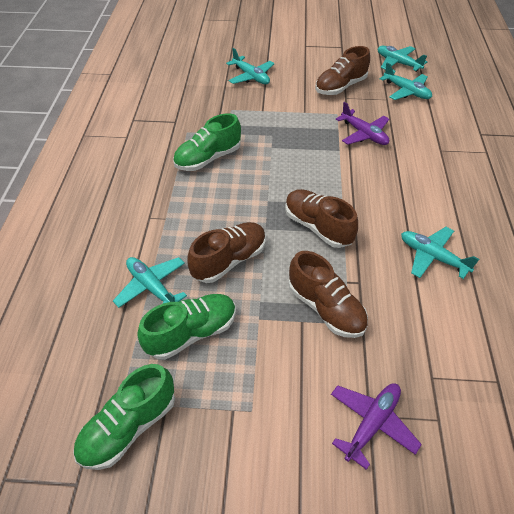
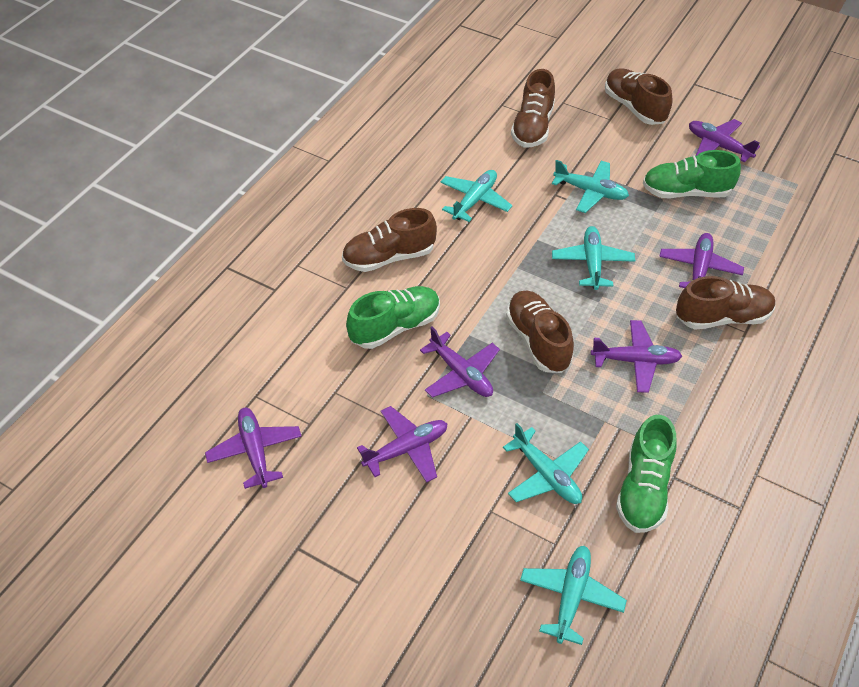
brown shoe: [188,222,266,283] [285,189,358,248] [289,251,368,338] [315,46,370,95] = 4 -> [342,208,437,272] [506,291,574,373] [511,69,555,148] [605,68,673,125] [676,276,776,329] = 5
purple plane: [331,383,422,470] [336,102,389,145] = 2 -> [205,408,302,489] [357,406,448,483] [420,327,500,397] [591,320,682,393] [659,233,744,288] [689,119,760,163] = 6

